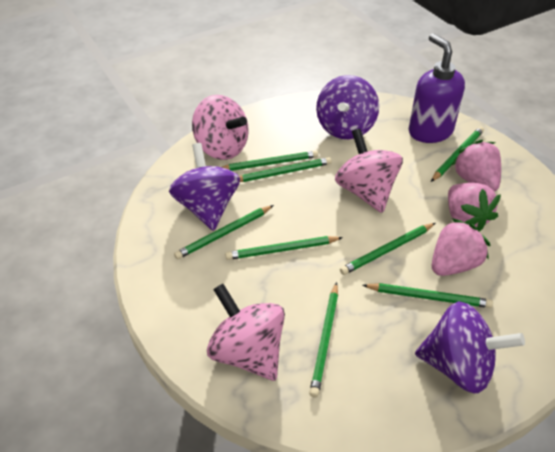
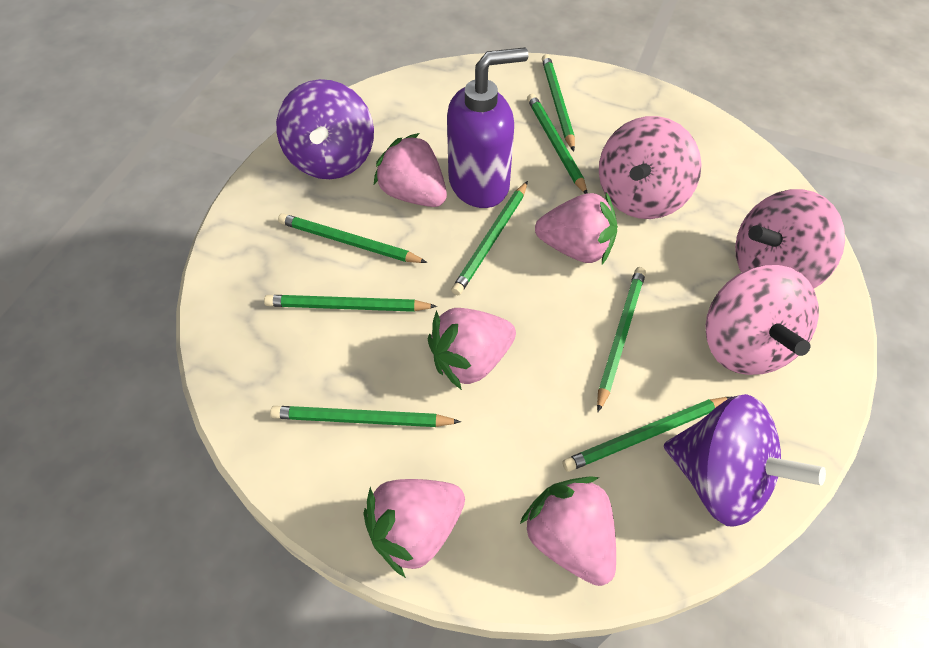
pink strawberry: [432,218,491,276] [448,183,501,232] [452,140,501,192] = 3 -> [363,479,465,578] [374,133,447,207] [428,308,516,390] [520,476,616,586] [535,192,618,264] = 5
purple spinning top: [169,143,240,231] [316,75,379,139] [415,301,525,393] = 3 -> [276,79,374,179] [664,394,826,527] = 2

